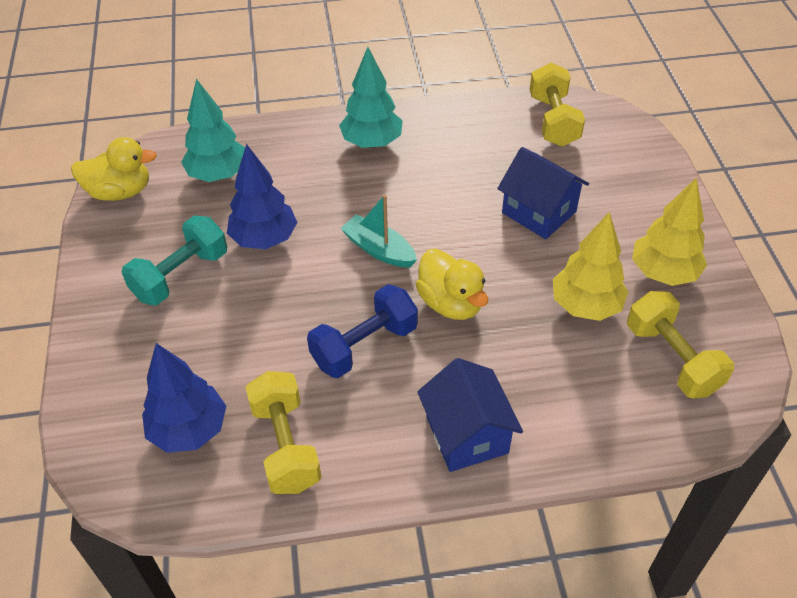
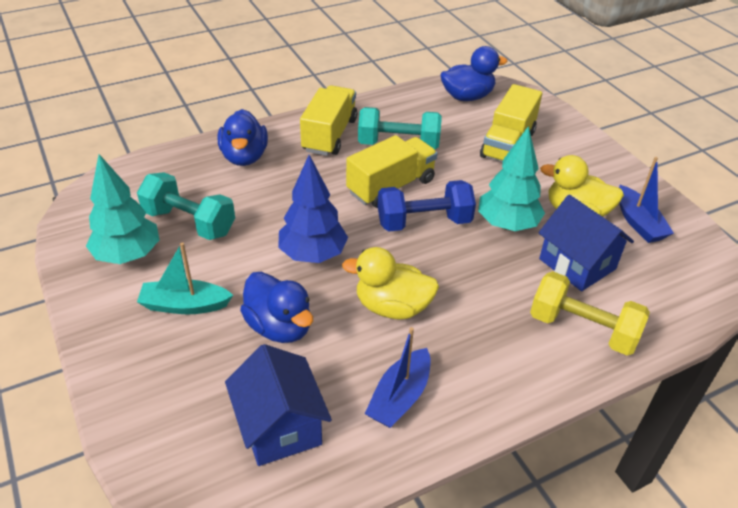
blue boat: none = 0 -> [365,327,431,428] [619,157,674,243] = 2
blue duck: none = 0 -> [218,109,268,166] [240,272,313,343] [440,46,508,101] = 3
blue tree: [142,343,226,453] [227,144,297,249] = 2 -> [278,155,348,263] = 1
turquoise dumbbell: [122,216,227,305] = 1 -> [137,172,235,240] [358,107,442,149] = 2
yellow dumbbell: [246,371,321,494] [530,63,585,147] [627,291,734,399] = 3 -> [530,271,650,355] = 1
yellow tree: [553,212,628,321] [632,177,707,286] = 2 -> none = 0
yellow truck: none = 0 -> [300,85,358,156] [346,135,438,208] [480,84,542,162] = 3

